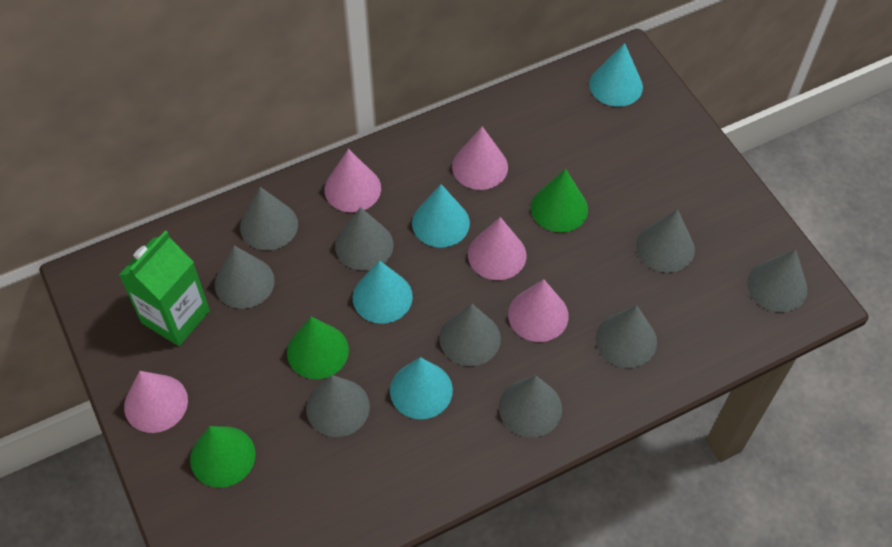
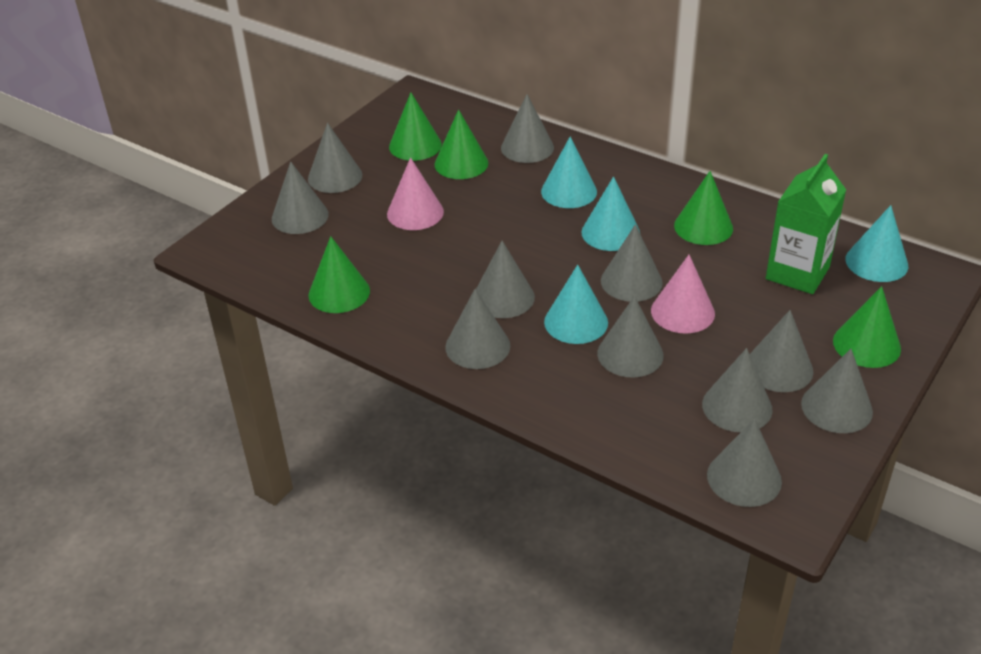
green cone: [190,426,256,488] [287,317,349,379] [531,169,588,232] = 3 -> [309,236,370,313] [389,92,442,161] [435,109,488,179] [674,171,733,245] [833,286,901,368] = 5
grey cone: [215,246,275,309] [240,187,298,250] [306,375,370,437] [335,207,394,271] [439,304,501,366] [499,375,562,437] [596,305,657,368] [636,209,695,273] [747,249,807,312] = 9 -> [272,162,329,234] [308,123,362,193] [445,289,510,369] [476,241,535,318] [501,94,554,163] [597,296,664,378] [601,224,663,302] [702,348,773,432] [707,419,782,507] [750,310,813,392] [801,349,873,433] = 11
pink cone: [124,371,188,433] [325,149,381,212] [452,126,508,190] [468,217,526,280] [508,279,569,342] = 5 -> [387,158,444,230] [651,255,715,334] = 2

